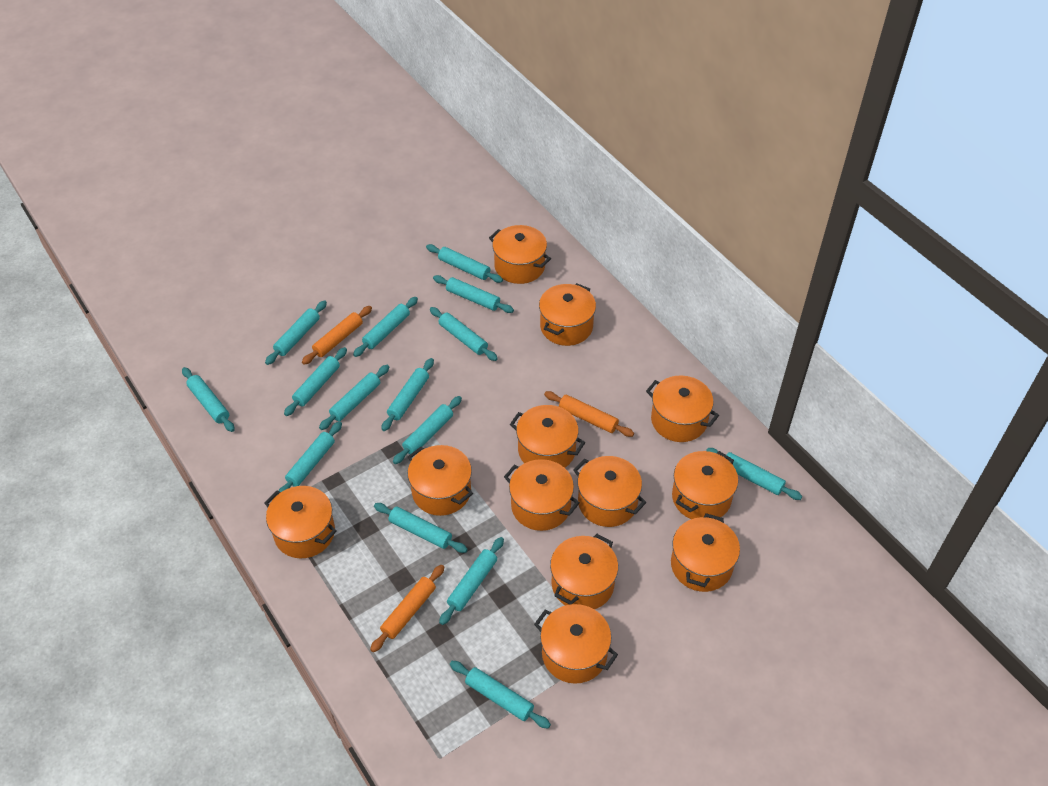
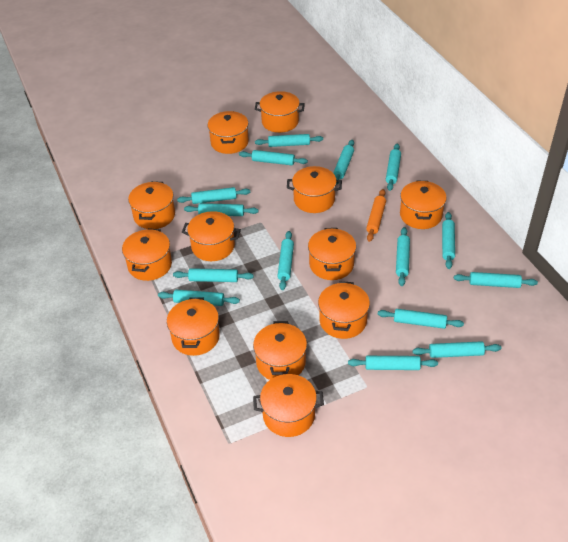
orange rolling pin: [302,306,372,365] [370,565,444,652] [544,391,634,437] = 3 -> [366,189,386,242] = 1

